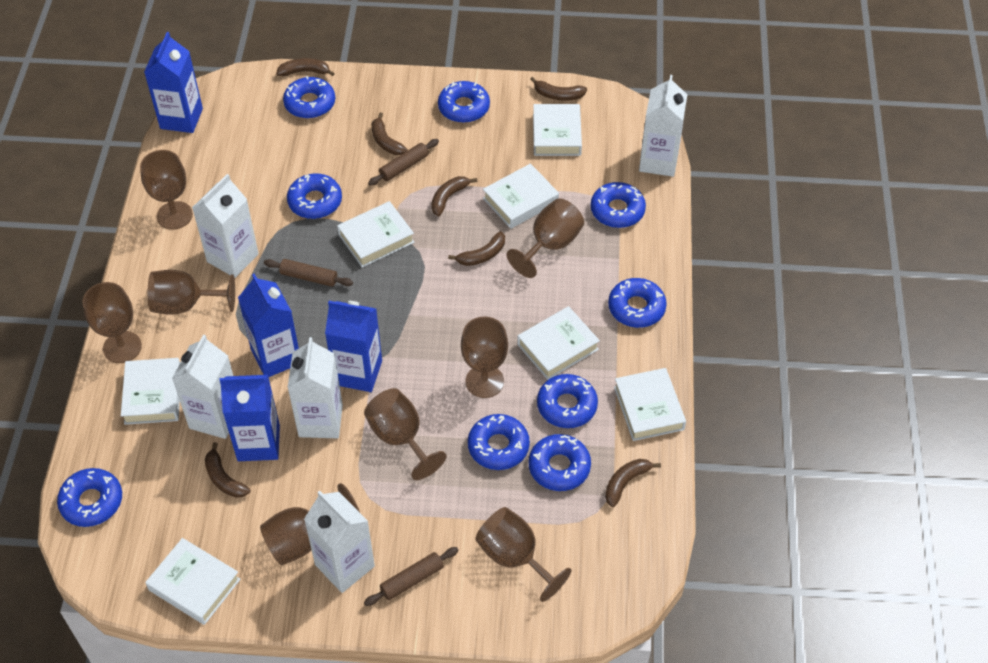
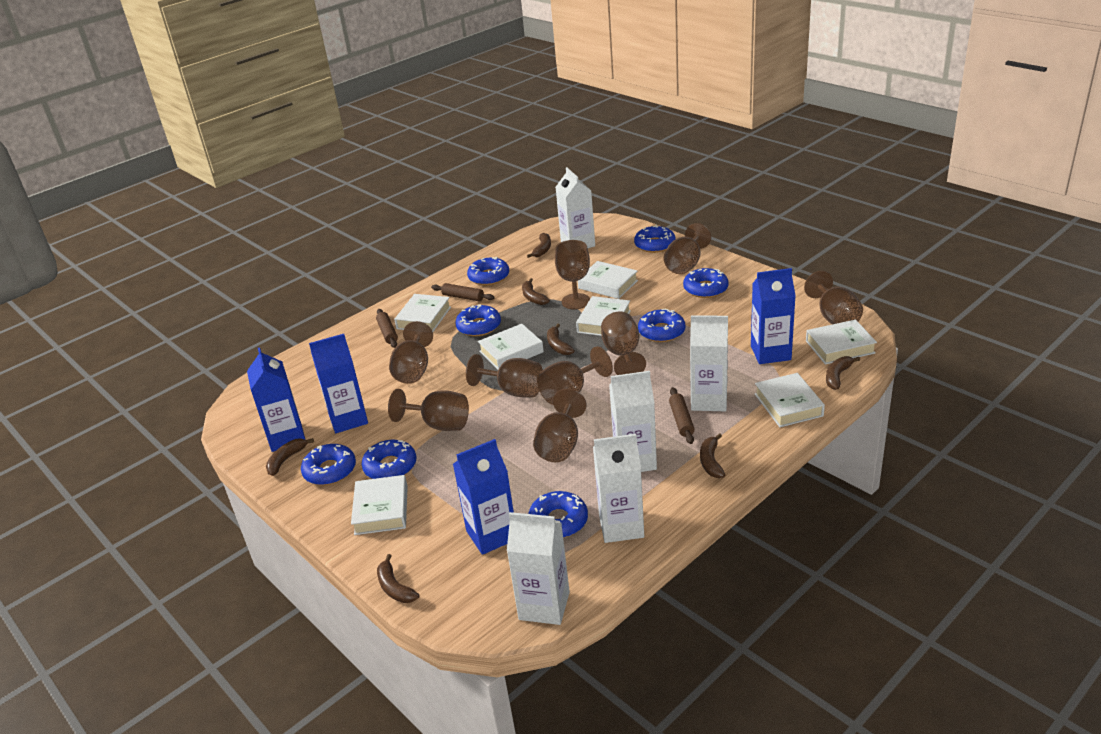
blue donut: [57,468,122,527] [283,76,335,119] [287,173,342,219] [438,81,490,123] [468,414,530,470] [529,434,591,491] [537,374,598,428] [590,182,646,228] [608,278,667,328] = 9 -> [301,444,356,485] [362,440,416,479] [455,304,501,336] [467,257,509,285] [528,491,588,538] [634,225,676,253] [638,308,685,342] [683,268,728,298] = 8
brown goblet: [83,282,142,363] [140,150,193,230] [148,270,235,315] [260,483,360,565] [364,388,446,480] [461,316,508,398] [475,507,572,602] [506,198,584,278] = 8 -> [388,389,469,431] [389,321,433,384] [466,354,543,397] [533,389,587,462] [537,346,613,405] [555,240,590,309] [601,311,646,375] [664,223,711,274] [804,271,863,324] = 9

